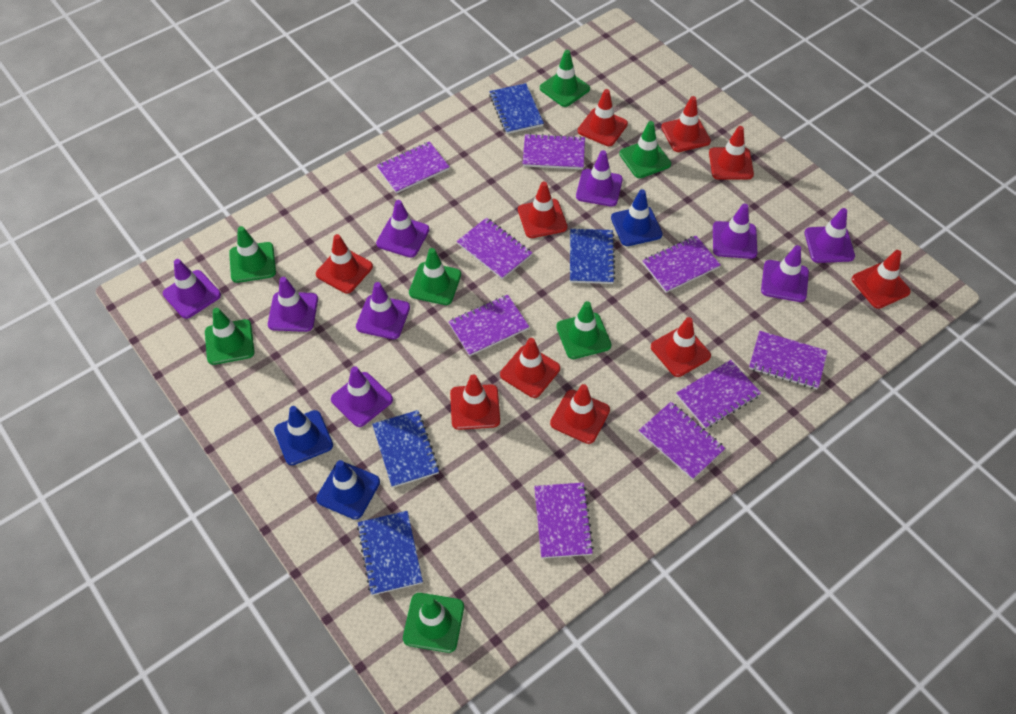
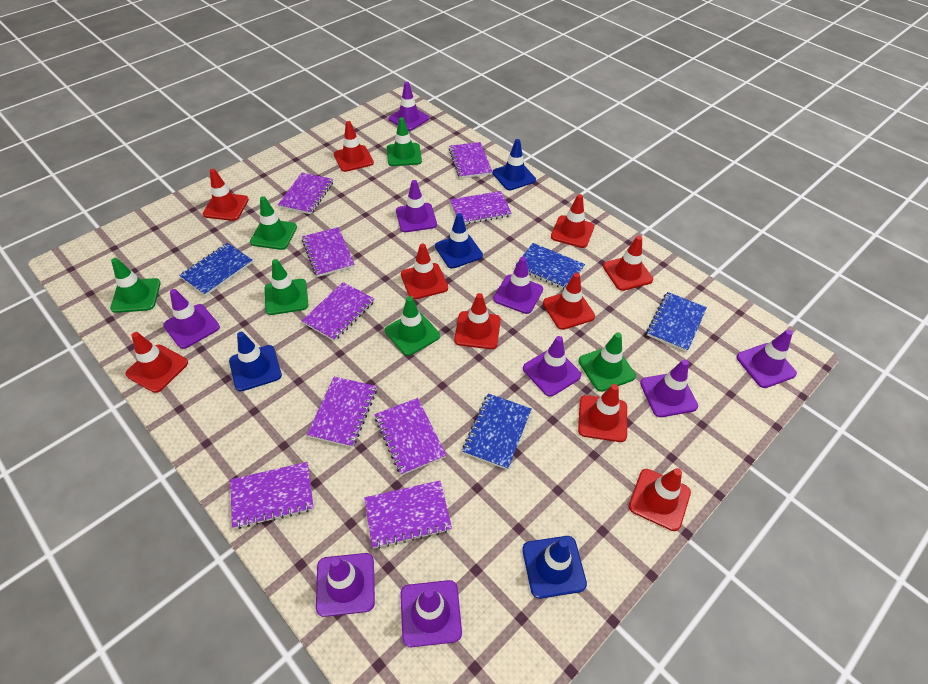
blue traffic cone: [274,406,333,465] [316,460,380,520] [611,189,663,246] = 3 -> [229,332,282,392] [435,213,483,269] [493,139,536,190] [522,536,587,599] = 4
green traffic cone: [205,308,255,365] [229,226,276,283] [403,593,464,653] [409,248,461,305] [540,50,590,107] [556,301,611,359] [619,121,671,178] = 7 -> [110,258,161,313] [250,196,297,250] [265,259,309,315] [385,296,440,356] [387,117,422,166] [578,332,636,392] = 6

